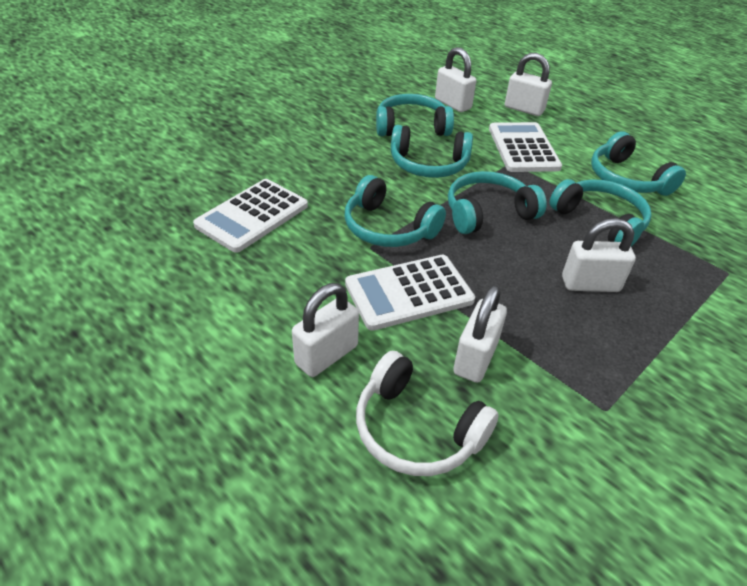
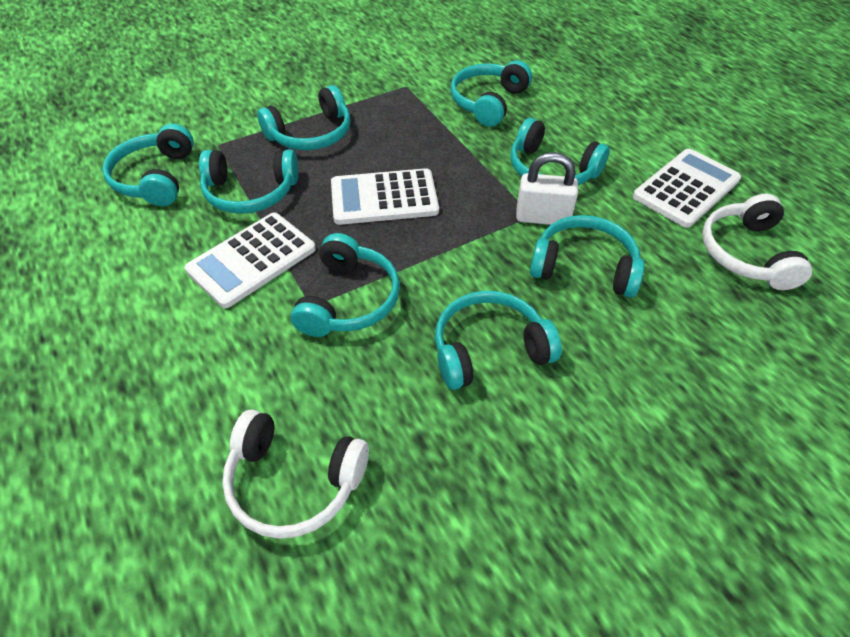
turquoise headphones: [345,175,446,247] [376,94,454,136] [391,125,473,178] [448,171,547,234] [550,179,652,247] [591,131,686,196] = 6 -> [102,124,194,206] [199,150,299,214] [257,85,351,150] [291,233,400,337] [435,291,562,390] [450,60,532,127] [510,118,610,186] [530,215,645,298] = 8
white headphones: [356,351,499,476] = 1 -> [222,409,369,539] [702,194,812,290] = 2
white padlock: [292,283,359,377] [435,47,476,112] [453,285,507,383] [505,53,552,116] [562,218,636,292] = 5 -> [516,152,578,225] = 1

